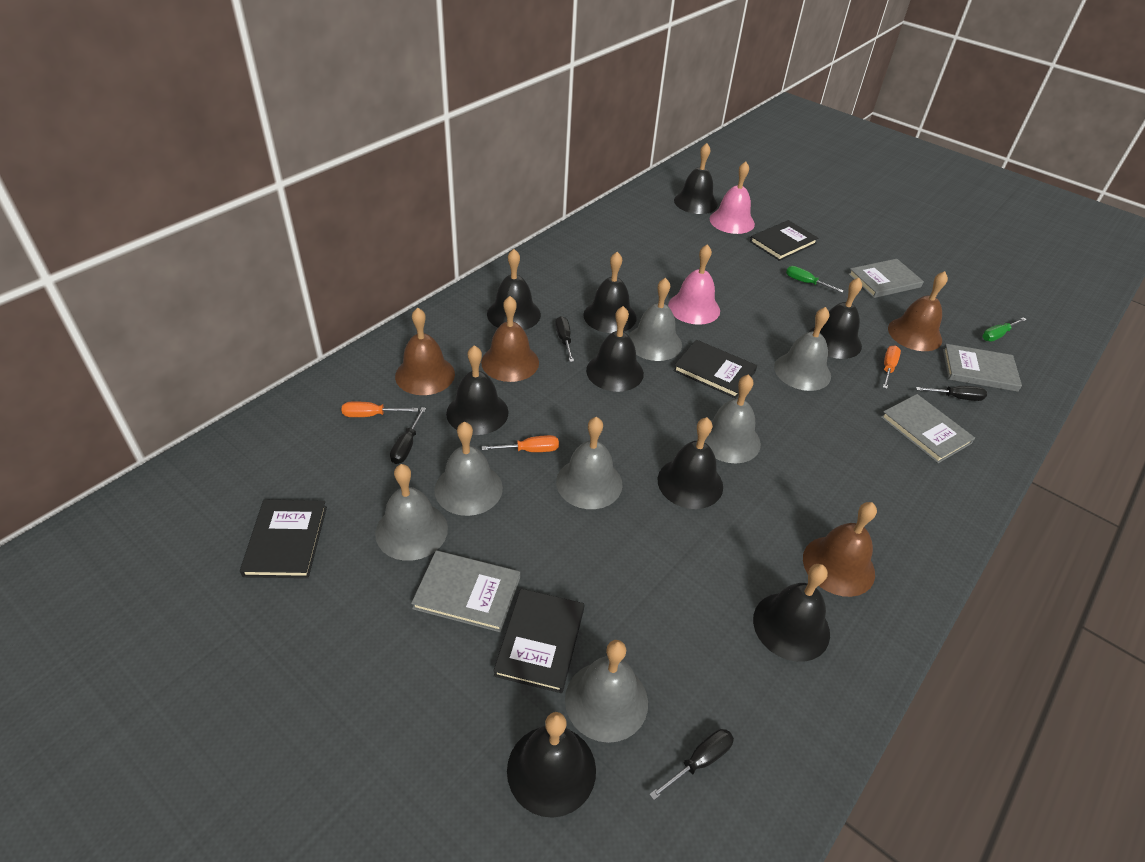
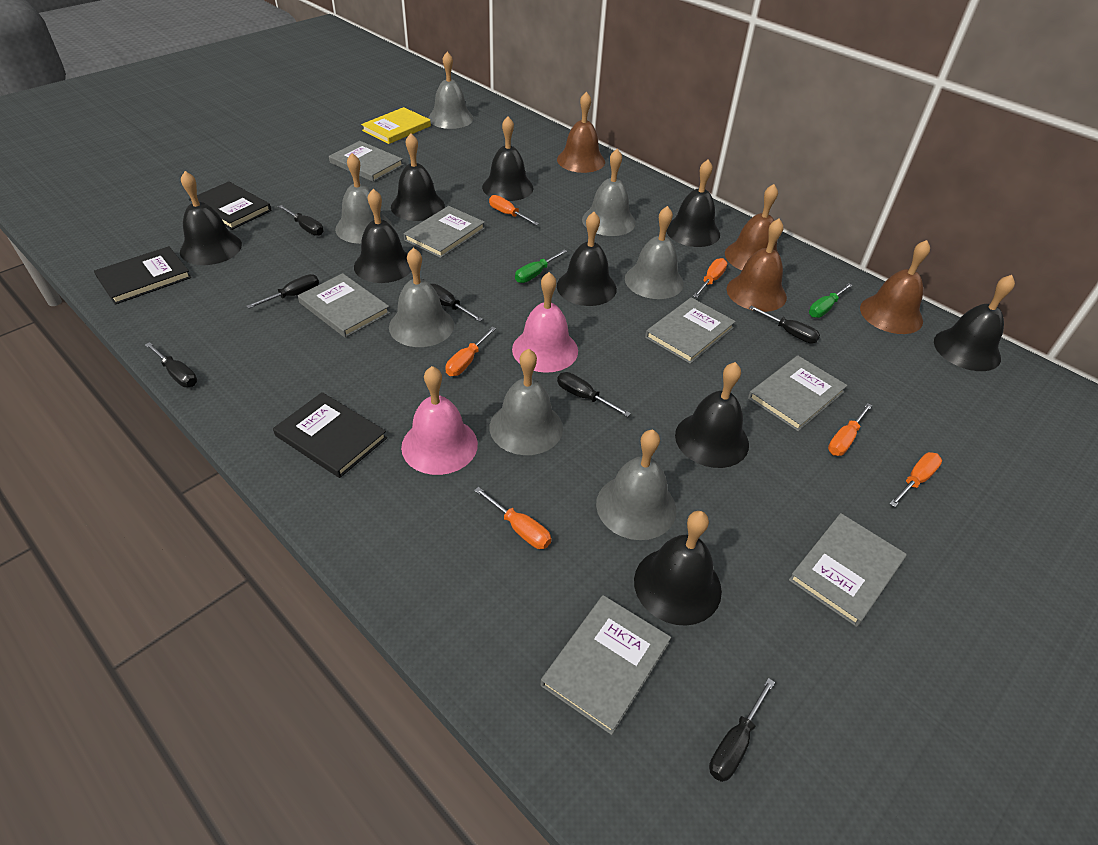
black book: [240,500,327,578] [493,589,585,693] [674,340,757,399] [750,220,818,261] = 4 -> [94,246,191,305] [189,181,271,230] [273,392,387,478] = 3
black screwdriver: [390,407,426,464] [555,316,574,362] [649,729,734,800] [916,386,987,401] = 4 -> [145,342,197,387] [247,274,319,309] [278,205,323,236] [431,284,483,322] [557,372,631,417] [709,678,775,782] [749,305,820,343] = 7
grey book: [411,550,520,632] [848,259,924,298] [881,394,975,463] [943,344,1022,392] = 4 -> [298,273,390,338] [329,141,403,182] [404,206,485,258] [541,595,671,735] [645,297,736,364] [748,355,847,431] [789,513,907,627] = 7
orange screwdriver: [341,401,418,417] [482,435,559,452] [883,345,901,389] = 3 -> [446,327,496,376] [474,487,551,549] [489,195,539,225] [693,258,727,298] [828,403,873,456] [889,452,942,507] = 6
yellow book: none = 0 -> [361,107,431,144] = 1

